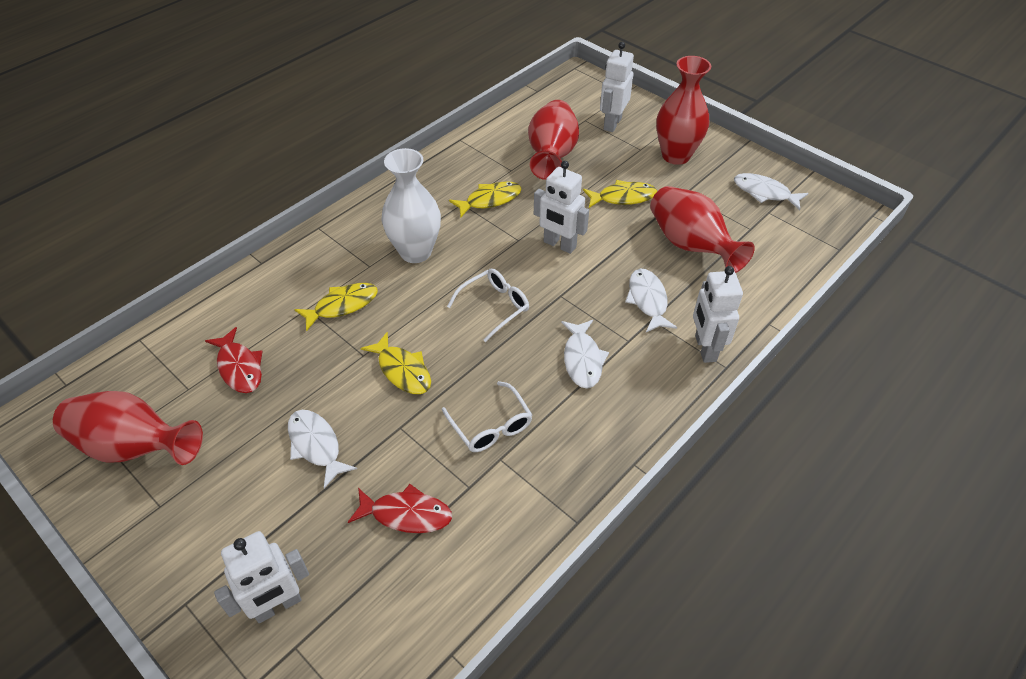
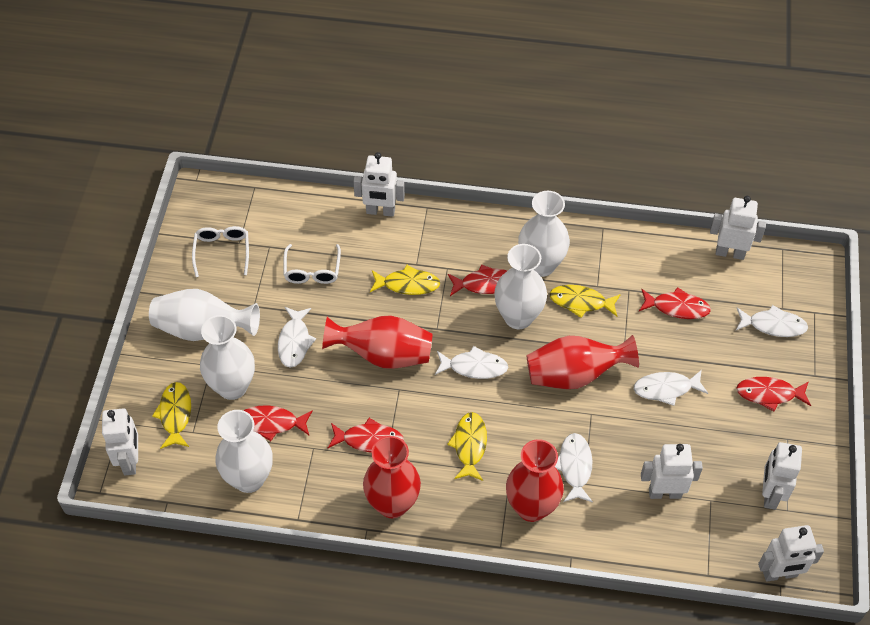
red fish: [205,327,263,393] [348,484,452,533] = 2 -> [243,406,313,441] [328,418,404,452] [448,264,507,296] [639,287,711,319] [736,377,811,412] = 5
white fish: [288,410,357,488] [561,320,609,389] [625,269,677,332] [734,173,808,210] = 4 -> [278,307,316,368] [435,346,508,379] [555,433,593,503] [633,370,708,406] [736,305,808,337] = 5
white robot: [214,531,309,623] [534,161,589,254] [600,42,634,132] [693,266,743,363] = 4 -> [102,409,138,475] [353,152,405,217] [641,444,703,499] [710,196,766,260] [758,525,824,582] [762,442,802,510] = 6
white vase: [382,148,441,263] = 1 -> [149,289,260,341] [200,315,255,400] [215,410,273,493] [494,244,547,329] [518,191,570,277] = 5

